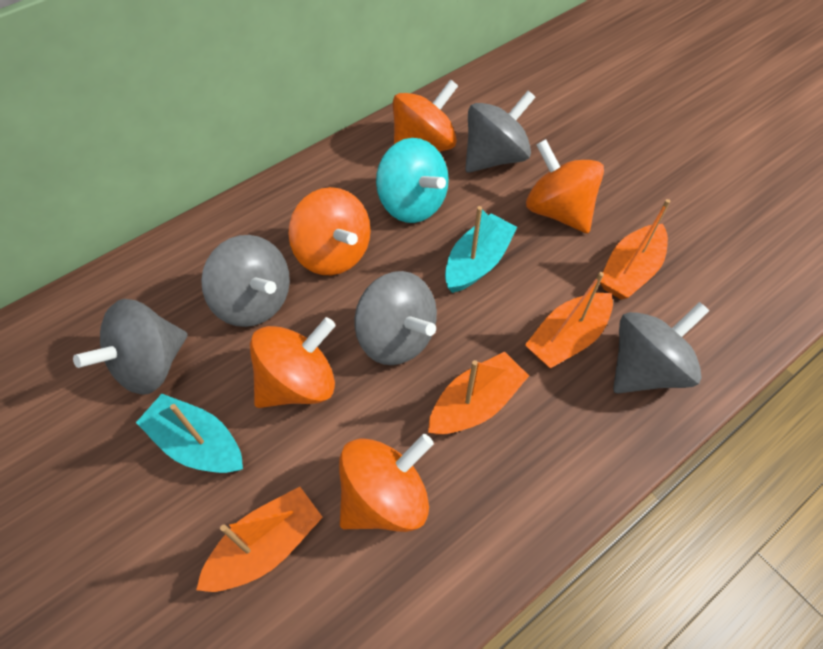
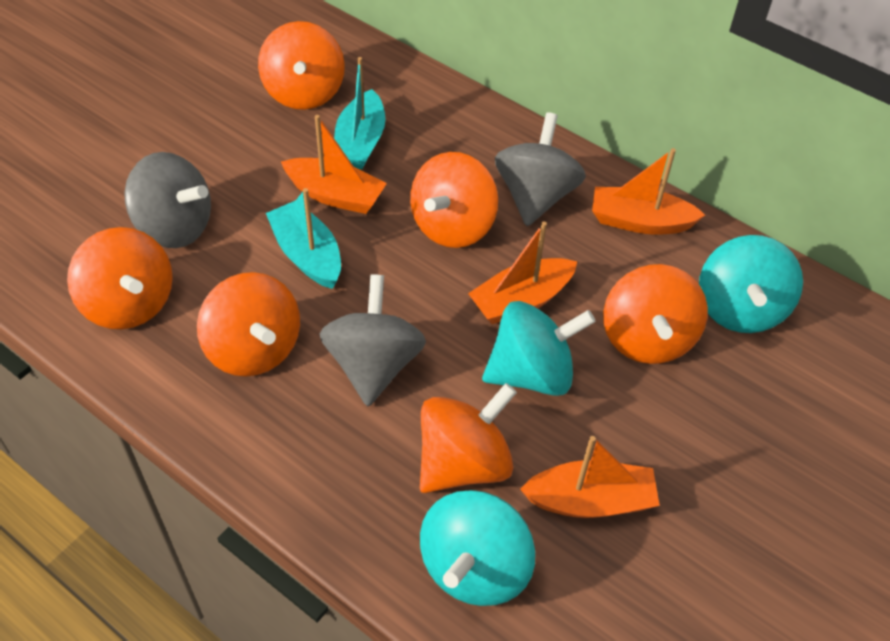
grey spinning top: [73,299,188,395] [201,235,290,327] [355,271,437,365] [465,91,535,173] [613,302,710,394] = 5 -> [124,152,211,248] [320,274,426,406] [495,112,586,226] = 3
orange spinning top: [250,317,336,408] [288,187,371,275] [339,434,434,532] [393,79,458,151] [526,139,604,233] = 5 -> [67,227,173,329] [197,272,300,377] [258,21,345,110] [410,152,498,248] [420,383,517,493] [603,264,708,364] = 6
turquoise spinning top: [376,138,449,223] = 1 -> [420,490,535,606] [482,301,596,396] [699,235,803,333] = 3

